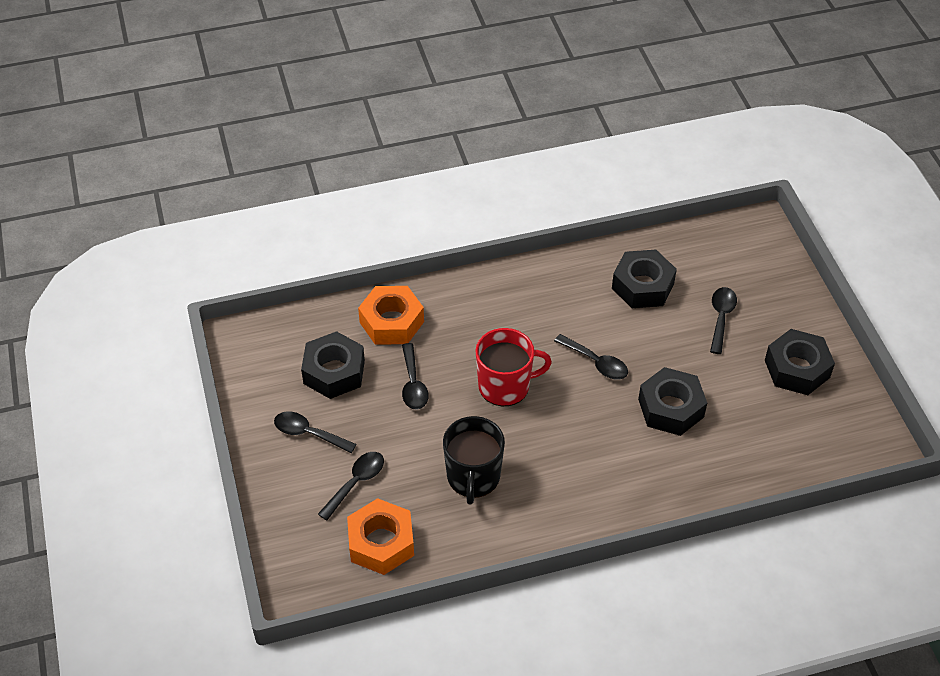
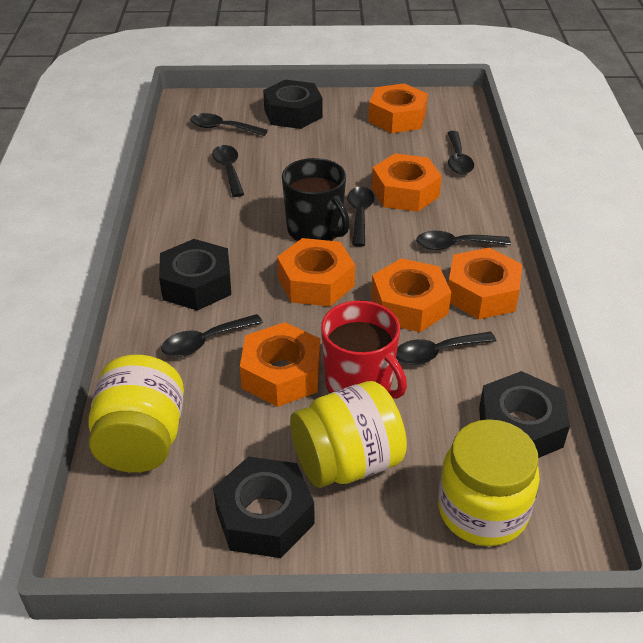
black spoon: [274,411,356,453] [318,452,384,521] [402,343,429,410] [554,334,628,380] [710,287,737,354] = 5 -> [161,314,263,357] [190,113,268,136] [212,145,244,197] [347,187,375,247] [396,331,496,365] [416,231,511,250] [447,131,474,174] = 7
orange nut: [347,498,414,575] [358,286,424,345] = 2 -> [240,322,320,407] [277,238,355,306] [368,83,428,133] [371,258,451,332] [372,154,442,212] [448,247,522,319] = 6
yellow jar: none = 0 -> [88,355,184,473] [290,381,407,488] [438,419,540,546] = 3

